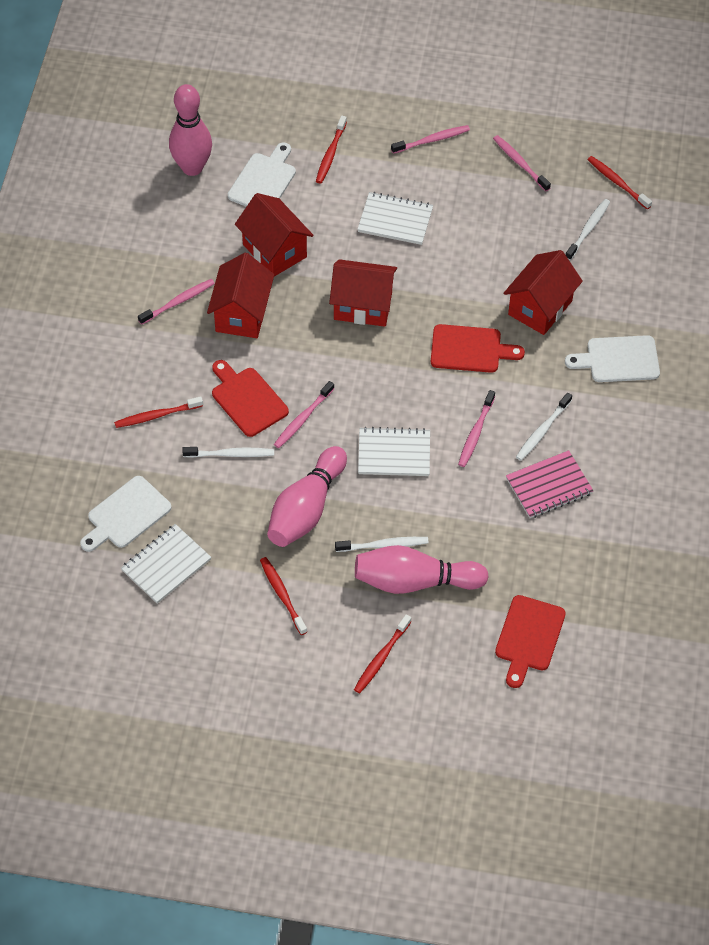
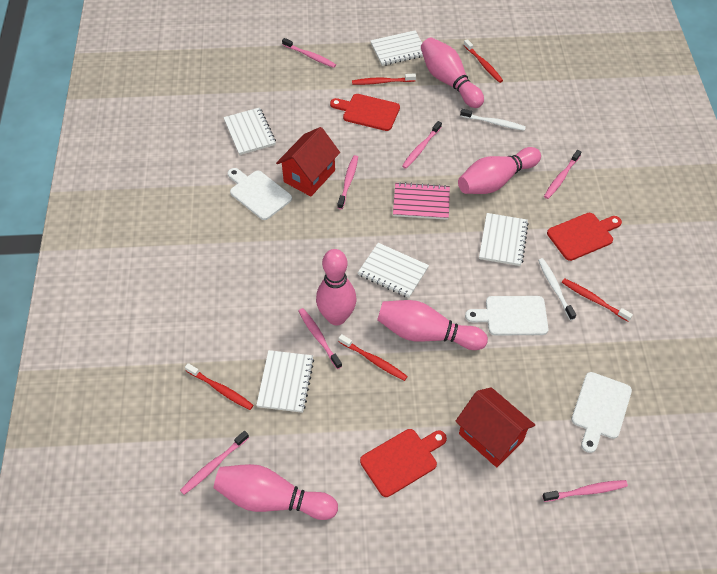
pink bowling pin: [169,84,212,176] [267,446,347,547] [355,545,489,594] = 3 -> [214,464,338,520] [316,249,356,325] [377,300,488,350] [421,38,484,108] [458,147,541,194] = 5
pink toothbrush: [138,279,215,325] [274,381,334,448] [391,125,470,154] [458,390,495,467] [493,135,551,191] = 5 -> [180,431,249,495] [282,38,336,68] [298,308,342,369] [337,155,358,209] [402,121,442,169] [543,480,628,502] [544,150,582,199] = 7
red house: [207,253,274,338] [235,193,314,277] [329,259,397,327] [503,250,583,335] = 4 -> [276,127,340,196] [455,387,535,467] = 2
white notebook: [121,524,211,604] [357,192,433,245] [358,427,430,476] = 3 -> [223,107,276,155] [256,350,314,413] [358,243,429,298] [370,30,423,66] [479,213,529,266] = 5
white toothbrush: [182,447,274,458] [335,537,429,552] [516,393,572,461] [566,199,610,260] = 4 -> [460,109,526,131] [538,258,576,320] = 2

